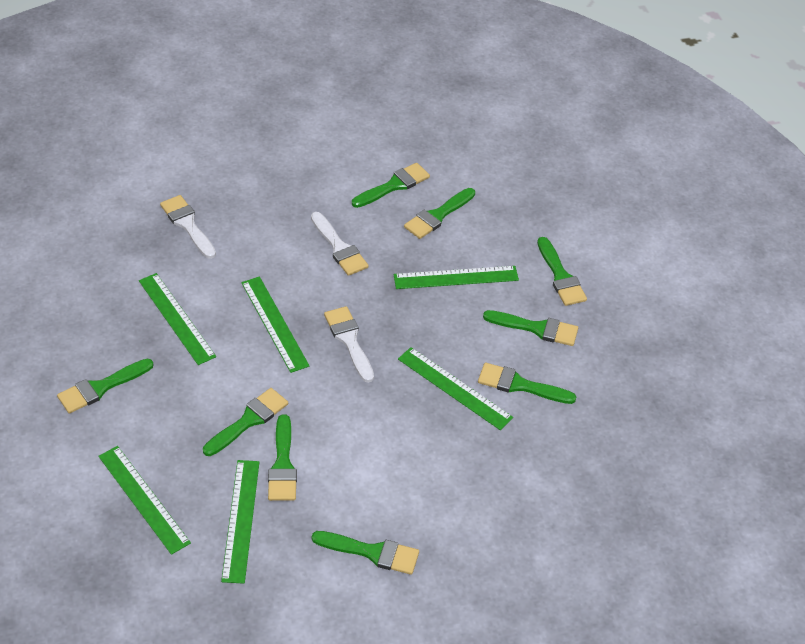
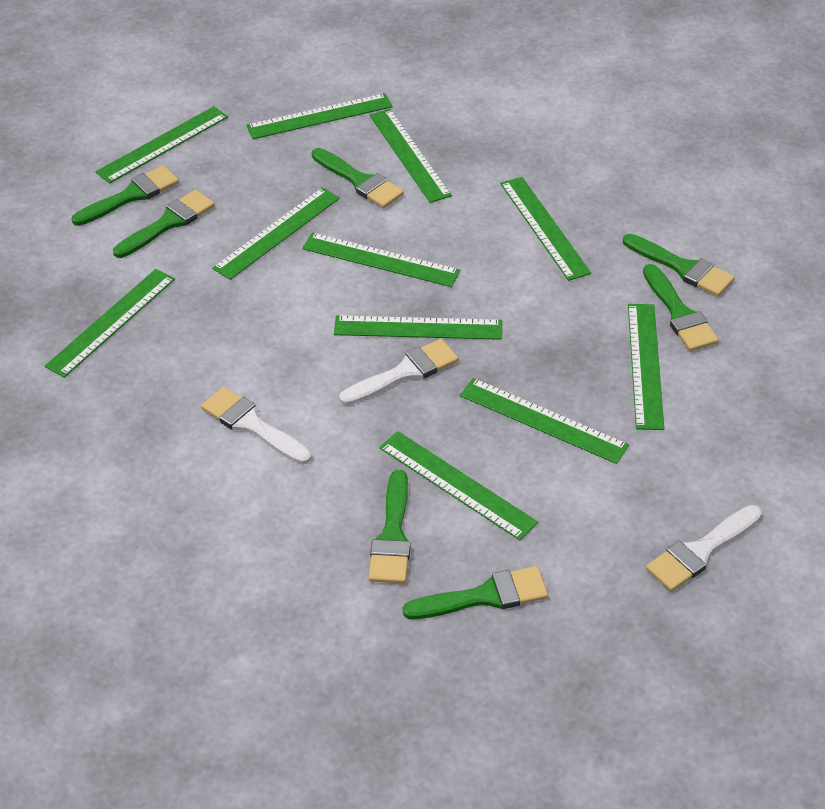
green brush: [57,358,154,414] [203,388,288,456] [268,414,297,501] [312,531,419,575] [352,163,430,208] [404,188,475,239] [478,363,576,404] [483,310,578,346] [537,237,587,306] = 9 -> [71,165,179,226] [113,190,215,258] [312,148,404,208] [368,470,411,583] [402,566,548,619] [623,234,735,296] [643,264,719,351] = 7
green ruler: [98,446,191,555] [139,273,216,365] [221,460,259,584] [241,276,309,373] [394,266,519,289] [398,347,513,430] = 6 -> [45,269,175,378] [96,106,228,184] [212,187,340,280] [246,93,393,139] [302,232,460,287] [334,315,502,340] [370,109,452,203] [379,431,538,540] [460,378,629,464] [500,177,591,281] [628,304,664,430] = 11

